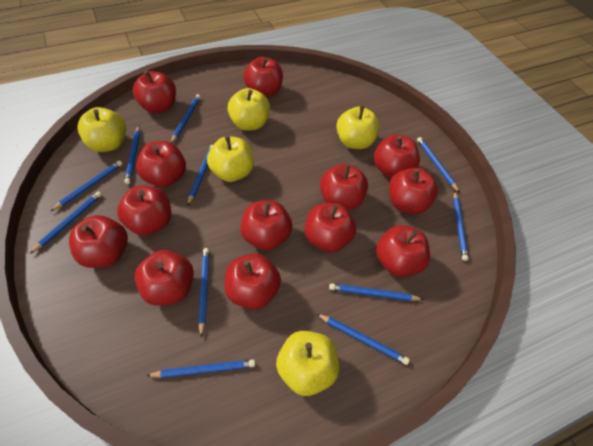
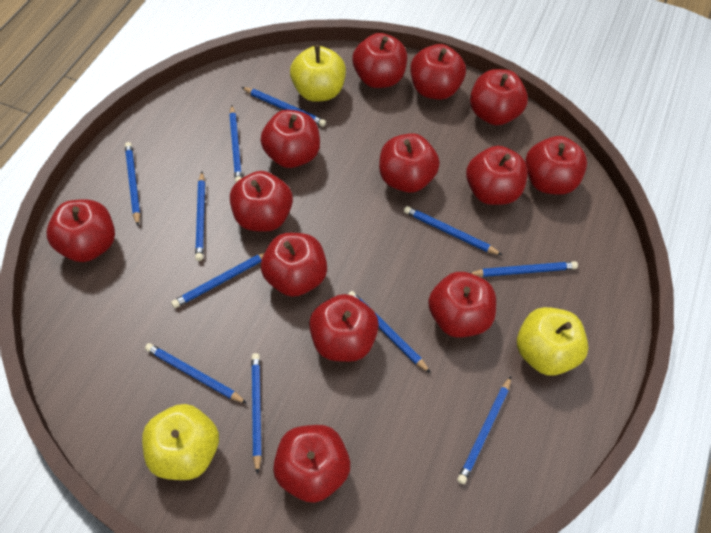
yellow apple: [77,107,126,152] [207,136,254,182] [227,88,270,131] [276,331,339,396] [336,105,380,149] = 5 -> [142,404,219,480] [290,45,346,102] [517,307,588,376] = 3

